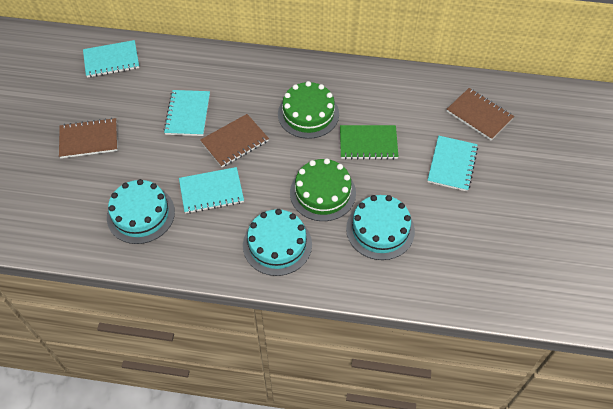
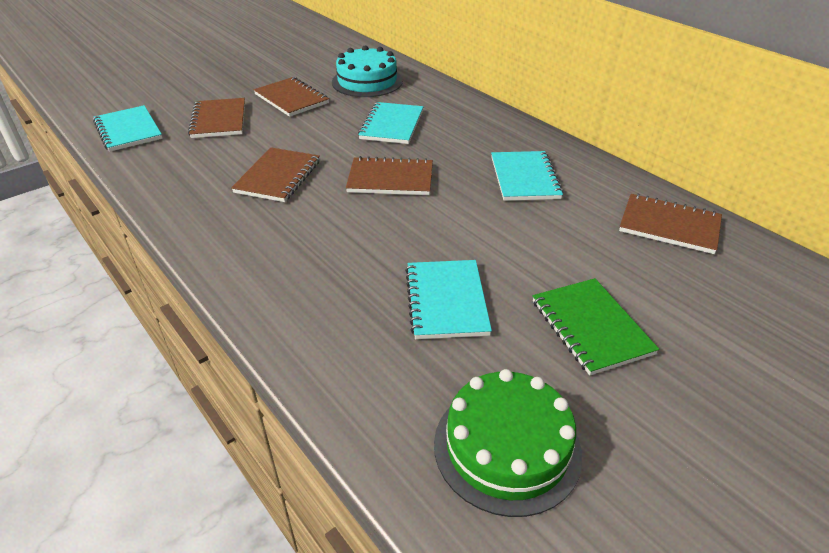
brown notebook: [59,118,118,158] [200,114,269,167] [447,88,514,140] = 3 -> [188,98,245,138] [231,147,320,202] [254,77,329,117] [346,156,433,195] [619,194,722,254] = 5
green cake: [278,81,339,139] [290,158,356,221] = 2 -> [434,369,582,517] = 1
turquoise cake: [107,179,175,244] [243,209,312,276] [346,195,415,260] = 3 -> [332,45,403,97] = 1

